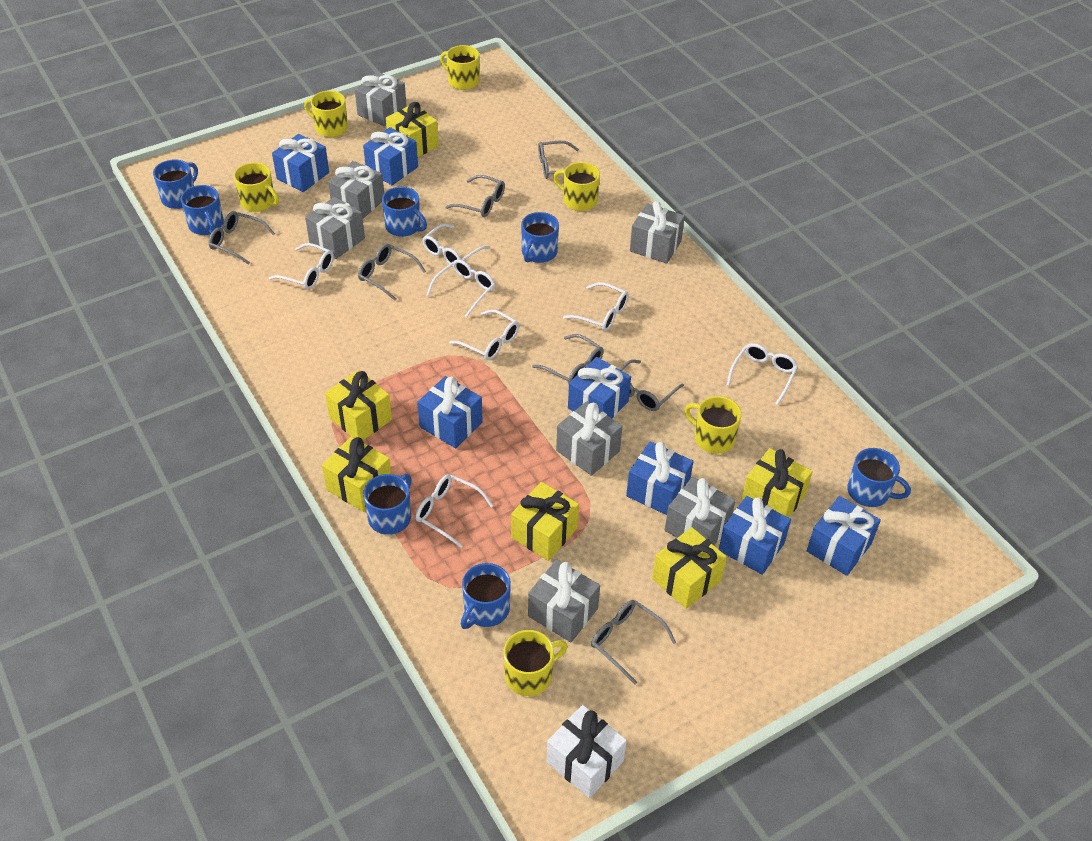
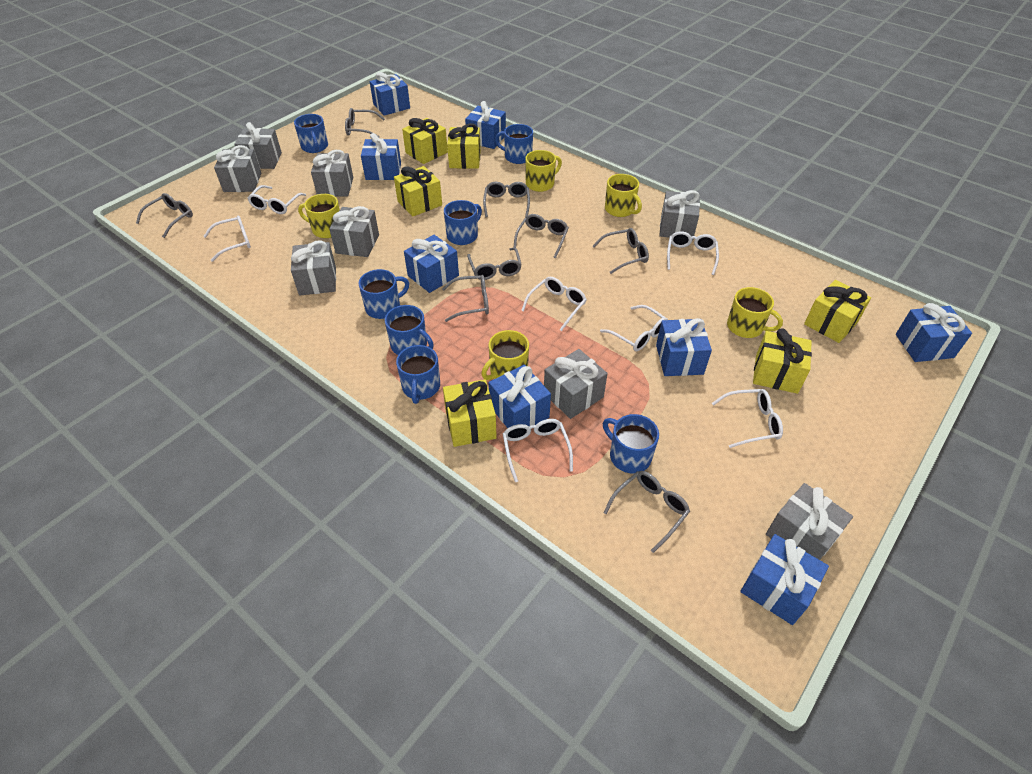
blue gift: [272,134,329,192] [363,127,418,185] [417,376,483,448] [568,357,631,418] [626,441,693,515] [719,496,791,575] [807,496,881,576] = 7 -> [361,133,401,180] [370,72,410,116] [404,235,459,293] [465,101,506,149] [489,364,551,428] [656,318,712,376] [740,534,829,625] [896,303,972,362] = 8
grey gift: [305,197,365,259] [328,161,384,219] [355,72,407,127] [528,559,600,642] [556,401,623,476] [630,201,685,264] [665,477,736,545] = 7 -> [214,145,261,192] [234,122,282,169] [291,240,336,296] [311,150,353,196] [329,206,379,257] [544,349,608,419] [659,190,700,240] [766,483,853,560] = 8
grey glasses: [209,211,275,265] [358,244,426,301] [445,175,505,217] [532,334,604,384] [538,141,579,179] [591,600,676,684] [619,359,684,411] = 7 -> [136,193,193,238] [345,108,385,138] [442,275,489,322] [467,248,522,280] [483,182,530,217] [513,214,569,258] [593,228,649,274] [603,471,690,553] = 8
white gift: [546,705,627,798] = 1 -> none = 0
yellow mug: [234,162,279,212] [304,91,348,137] [440,45,479,90] [504,630,568,696] [553,162,600,211] [685,396,742,454] = 6 -> [298,194,340,238] [481,330,529,380] [525,150,562,192] [605,174,642,217] [727,287,783,338] = 5

